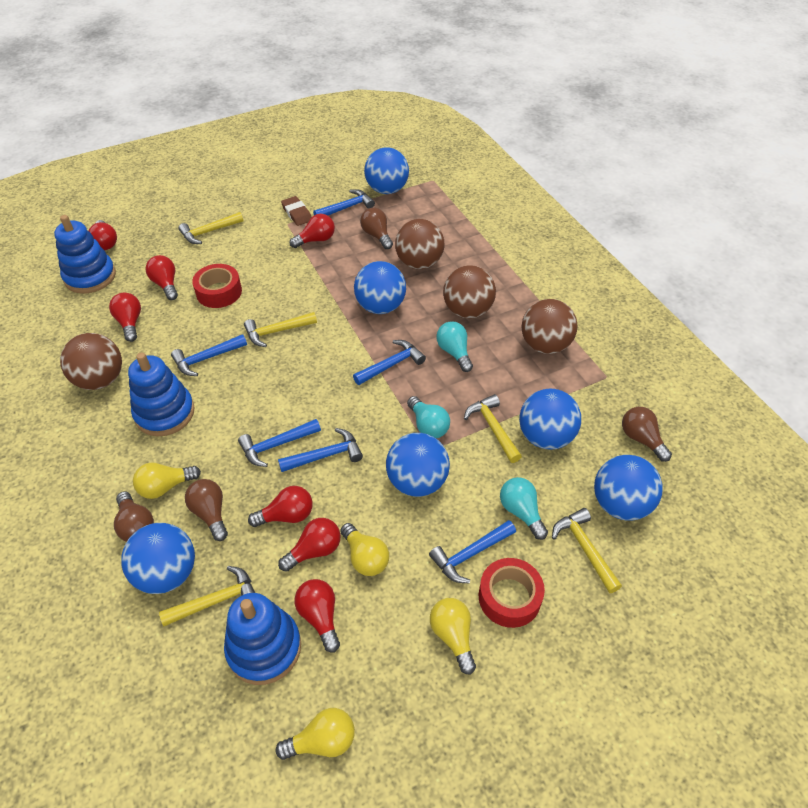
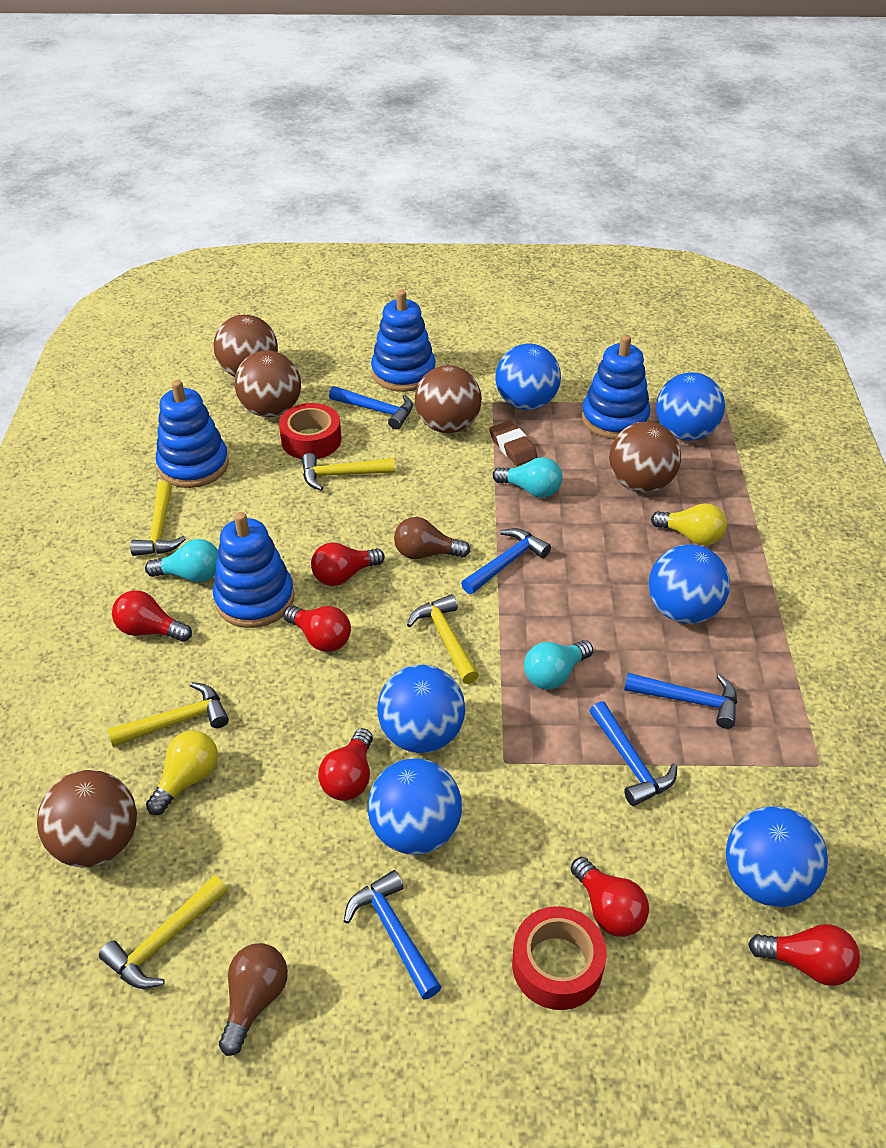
blue hammer: [171,334,247,376] [238,419,321,467] [278,428,363,472] [313,189,375,215] [353,340,426,385] [429,520,516,583] = 6 -> [329,386,413,430] [344,870,441,1000] [461,528,551,594] [590,701,677,806] [624,673,737,729] = 5
blue stacking toy: [54,215,116,293] [128,352,195,436] [224,593,301,685] = 3 -> [156,380,229,488] [213,512,294,628] [371,290,436,392] [582,335,651,439] = 4
brown ball: [60,333,122,390] [395,219,444,269] [443,265,496,319] [521,299,578,354] = 4 -> [37,770,137,867] [214,315,278,377] [234,350,301,417] [415,365,482,433] [609,422,681,493] = 5
brown light bulb: [114,492,154,542] [185,479,228,541] [360,208,393,249] [622,407,672,462] = 4 -> [219,943,288,1056] [394,517,470,559] = 2
red light bulb: [88,220,117,250] [109,292,141,342] [146,255,178,300] [248,486,312,527] [278,518,341,572] [290,214,335,248] [294,579,340,652] = 7 -> [112,590,192,642] [283,606,351,652] [311,542,385,586] [318,728,373,801] [571,857,649,937] [748,924,860,986] = 6
yellow light bulb: [133,463,201,499] [276,708,355,760] [340,523,389,576] [430,598,476,675] = 4 -> [146,731,218,815] [651,503,727,546] = 2

